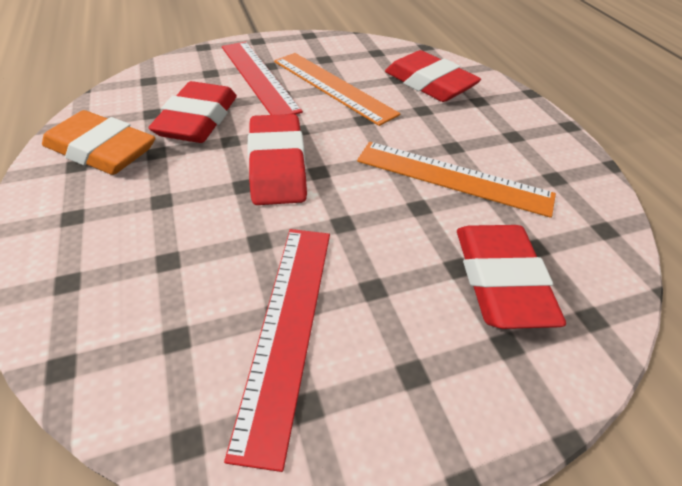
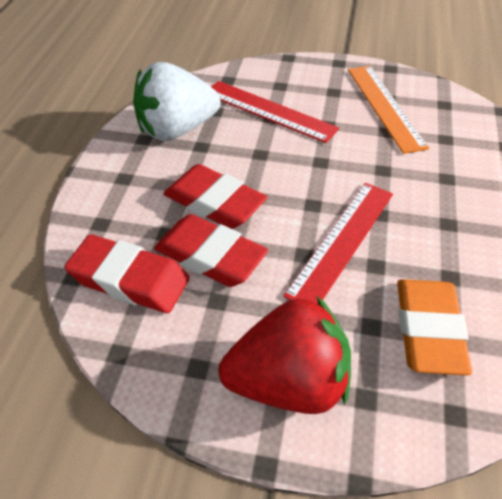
orange ruler: [274,53,400,126] [357,142,556,218] = 2 -> [348,66,429,154] = 1
red eraser: [148,81,237,143] [248,114,307,205] [385,50,481,102] [457,225,566,329] = 4 -> [64,234,190,313] [154,214,268,287] [164,164,267,229] = 3
red strawberry: none = 0 -> [218,296,351,414] = 1
white strawberry: none = 0 -> [133,62,221,141] = 1

